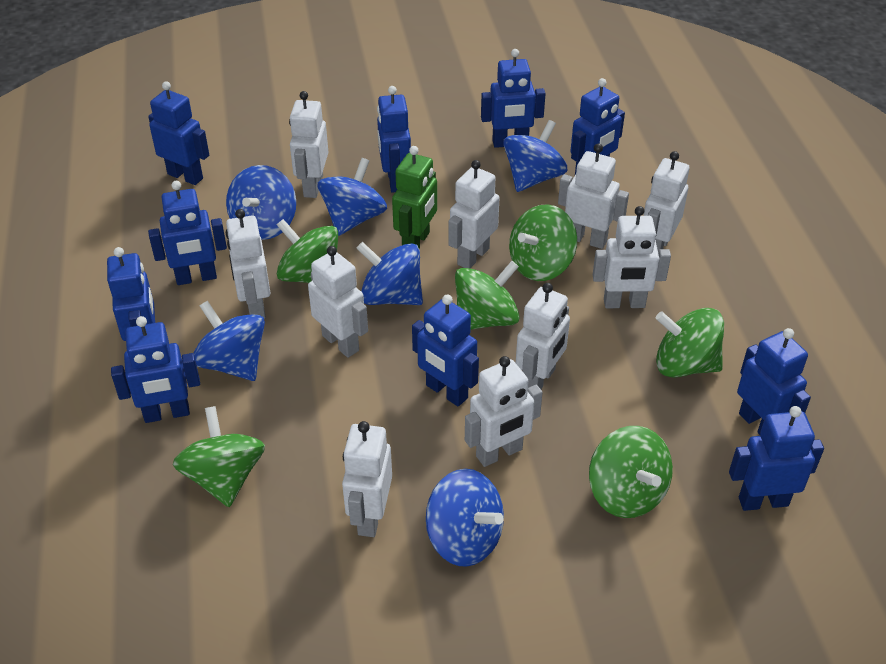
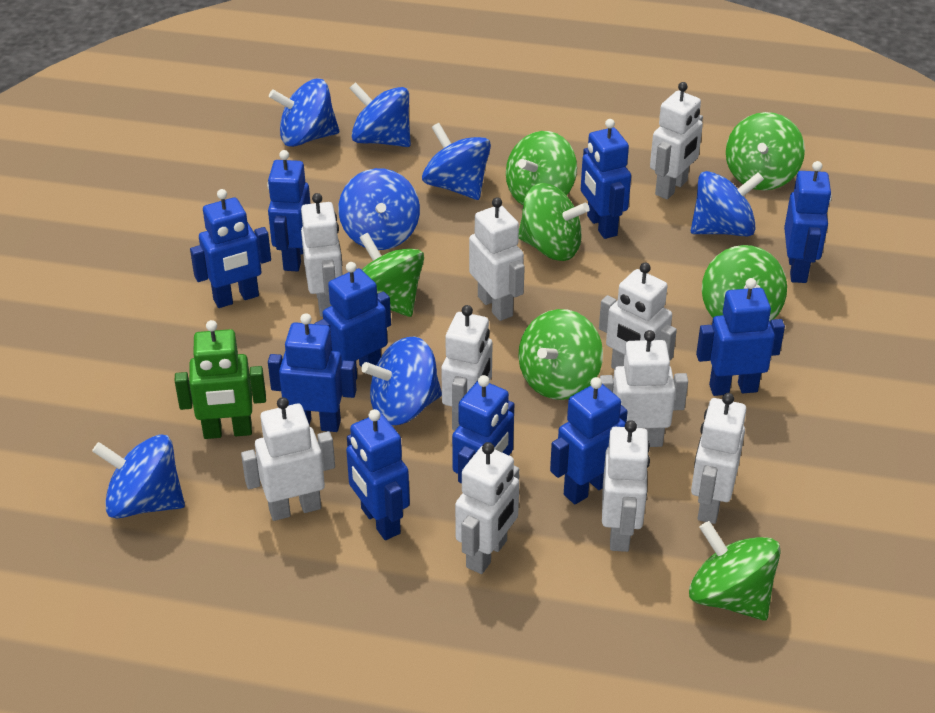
blue spinning top: [193,301,265,381] [226,165,296,240] [317,158,387,236] [356,242,423,305] [426,469,504,567] [503,120,567,192] = 6 -> [92,435,185,519] [269,79,339,147] [338,168,420,250] [349,82,411,147] [361,336,442,425] [422,123,491,200] [691,171,764,236] = 7
green spinning top: [173,406,265,507] [276,219,338,283] [455,261,520,330] [509,204,577,281] [589,426,673,518] [656,308,724,378] = 6 -> [359,233,424,317] [506,131,577,205] [518,183,590,261] [518,309,603,400] [689,521,781,620] [702,245,787,321] [726,112,805,190] = 7

